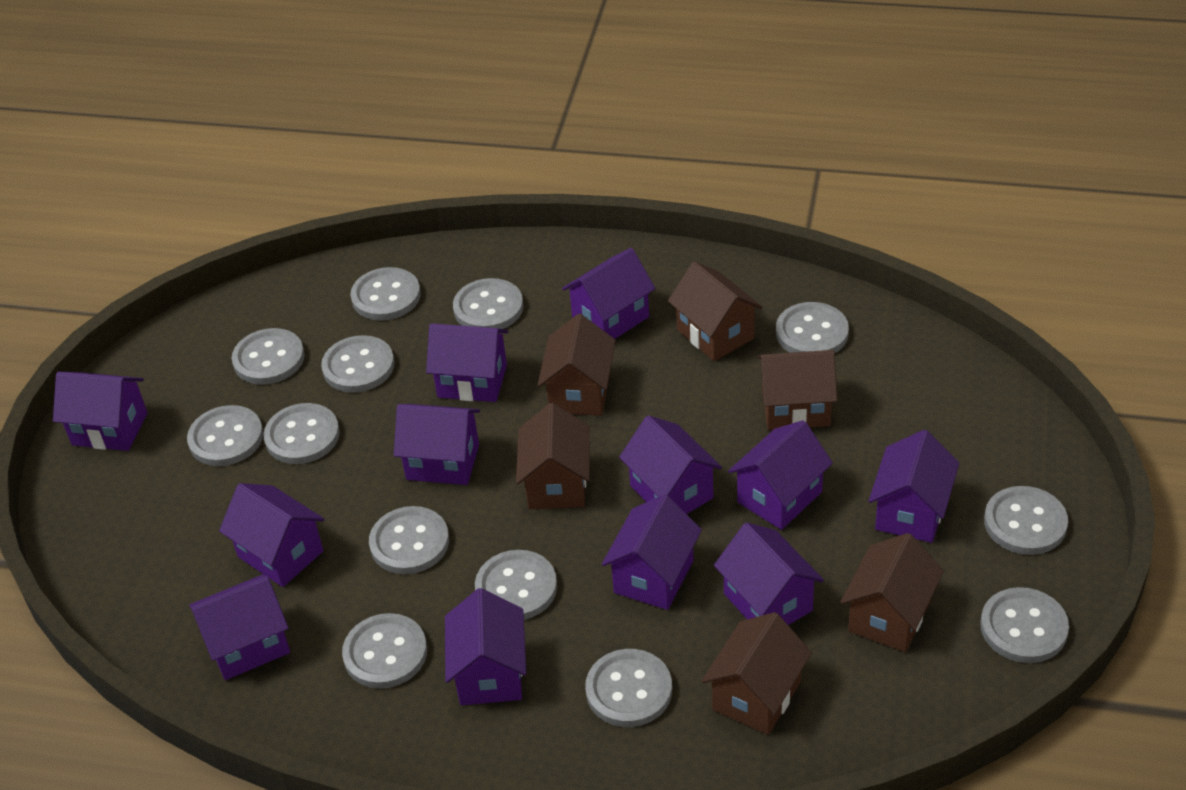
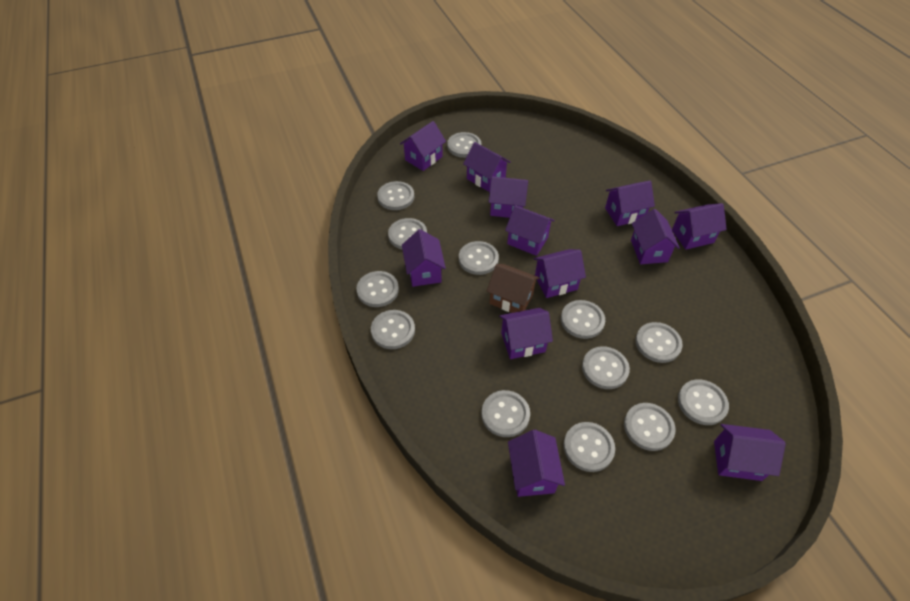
brown house: [516,403,590,509] [538,314,616,416] [668,261,763,361] [702,612,812,735] [757,350,837,430] [840,533,944,652] = 6 -> [487,264,540,313] = 1

